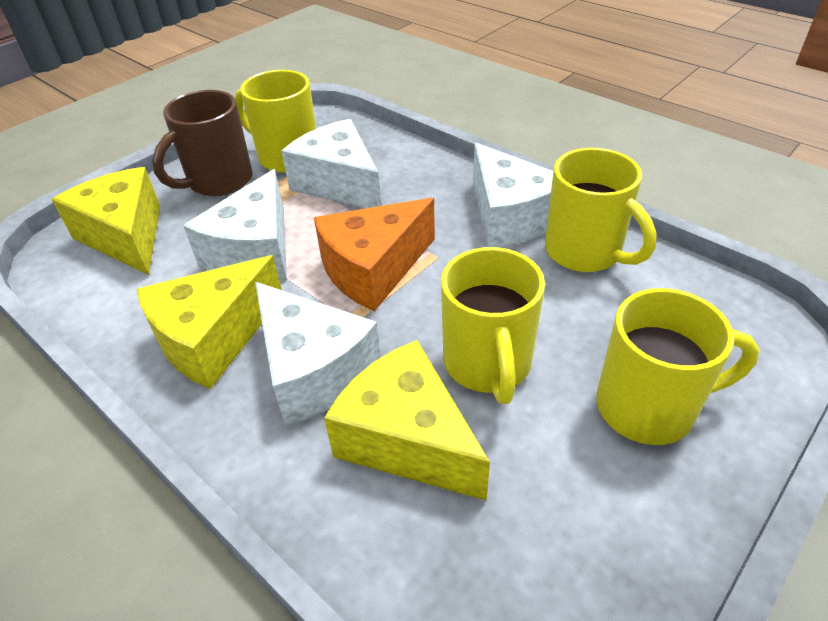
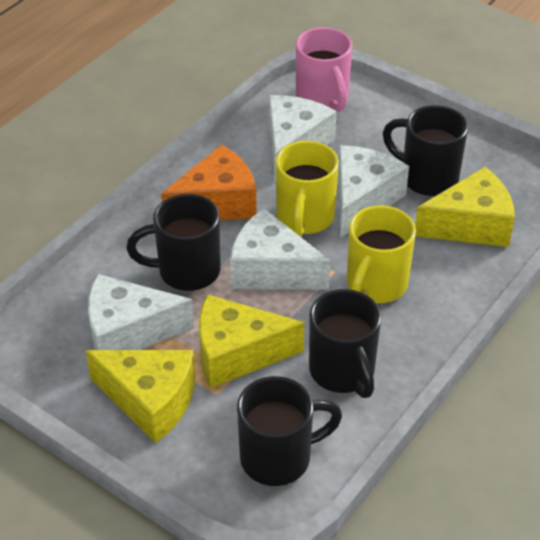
black mug: none = 0 -> [126,194,220,291] [237,376,342,486] [309,289,381,398] [383,105,468,196] = 4
brown mug: [152,90,253,196] = 1 -> none = 0
pink mug: none = 0 -> [296,27,353,112] = 1
yellow mug: [234,70,316,173] [441,247,545,404] [545,148,656,272] [596,288,760,445] = 4 -> [276,141,339,237] [347,205,416,303] = 2

